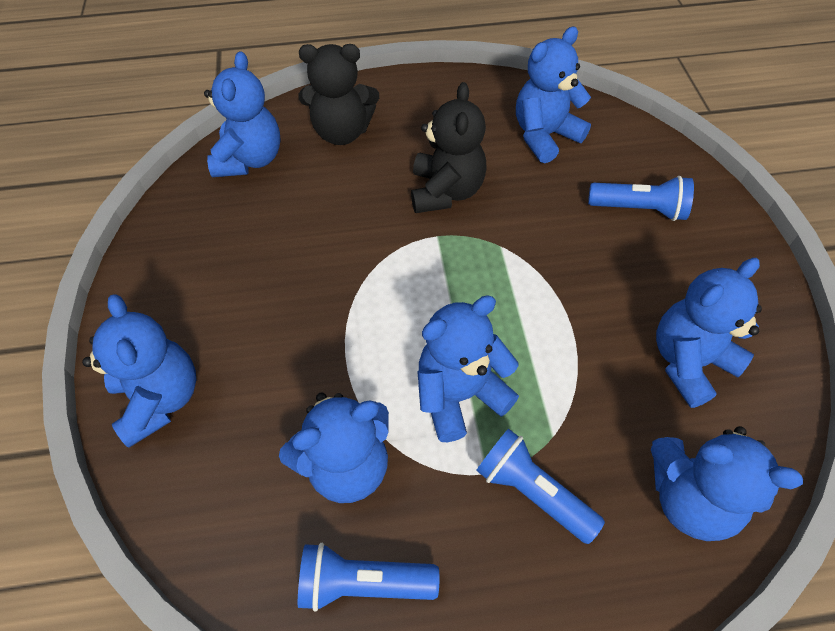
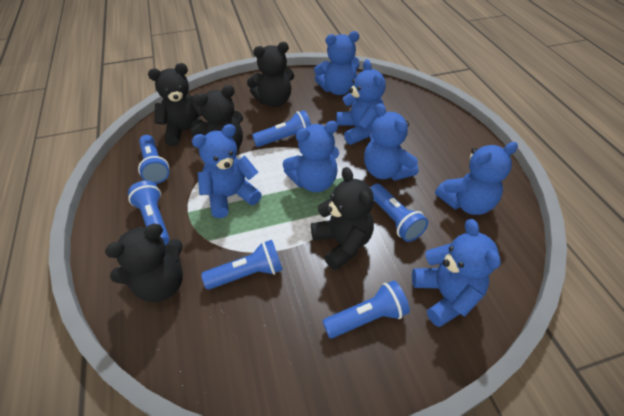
black teddy bear: [298,44,379,145] [411,82,487,213] = 2 -> [105,224,183,303] [148,63,203,146] [191,85,243,150] [247,42,294,107] [311,167,374,271] = 5
blue flashlight: [298,543,439,612] [476,428,605,544] [588,176,694,221] = 3 -> [128,181,170,245] [138,135,169,184] [201,240,283,290] [252,110,311,147] [322,280,410,338] [370,184,428,242] = 6

